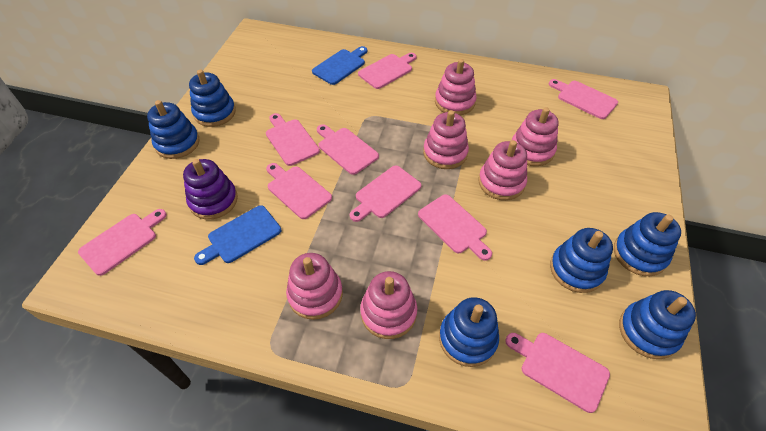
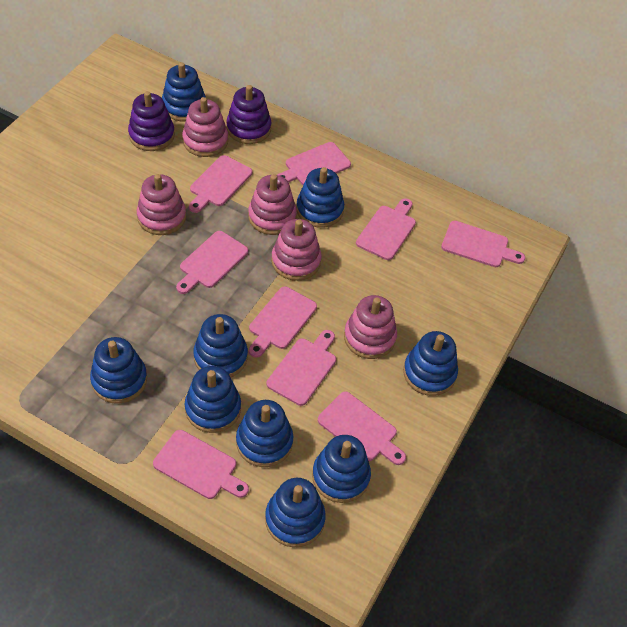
blue cutting board: [194,205,281,265] [312,46,367,85] = 2 -> none = 0
blue stacking toy: [147,100,200,159] [189,70,236,127] [439,297,499,367] [550,228,613,293] [614,212,681,276] [619,290,696,359] = 6 -> [90,337,147,404] [162,62,206,121] [185,366,241,433] [193,314,248,377] [236,400,293,467] [265,478,326,547] [296,167,344,228] [312,435,371,503] [403,331,458,396] = 9
pink stacking toy: [286,253,343,320] [360,271,417,339] [423,110,469,169] [435,59,477,115] [478,140,527,200] [512,107,558,166] = 6 -> [137,174,186,235] [182,97,228,157] [248,174,297,235] [271,219,322,281] [344,295,397,359] = 5
purple stacking toy: [183,159,238,220] = 1 -> [128,91,175,151] [226,85,272,144] = 2

